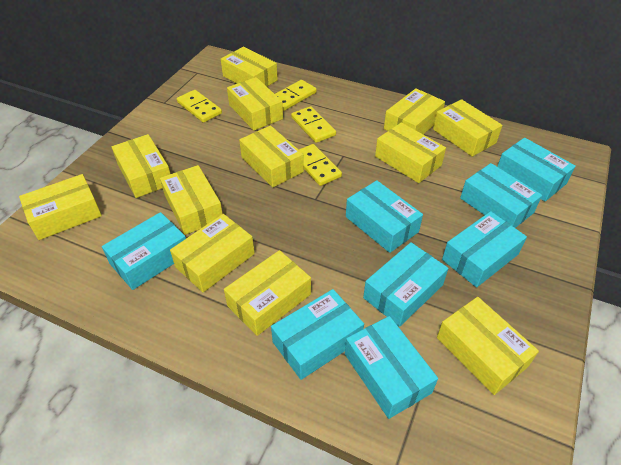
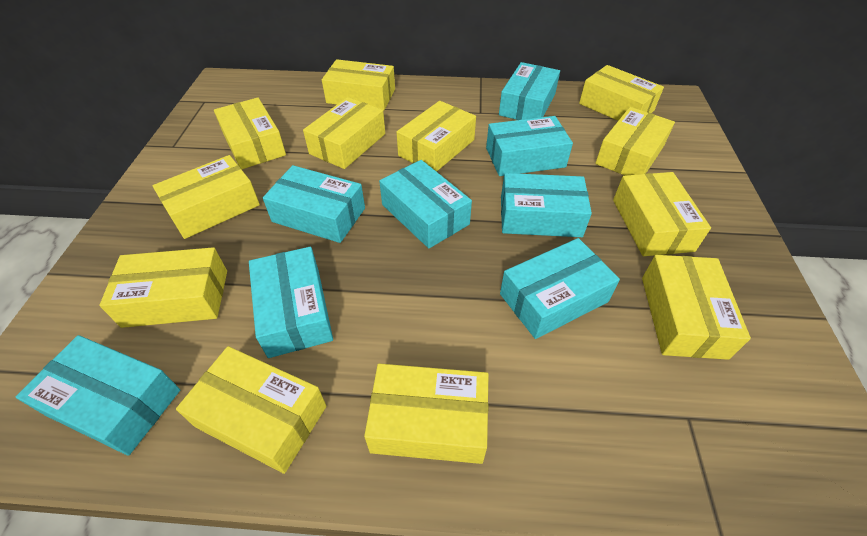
yellow domino: [177,90,222,123] [275,80,317,111] [291,106,336,143] [299,144,342,186] = 4 -> none = 0

